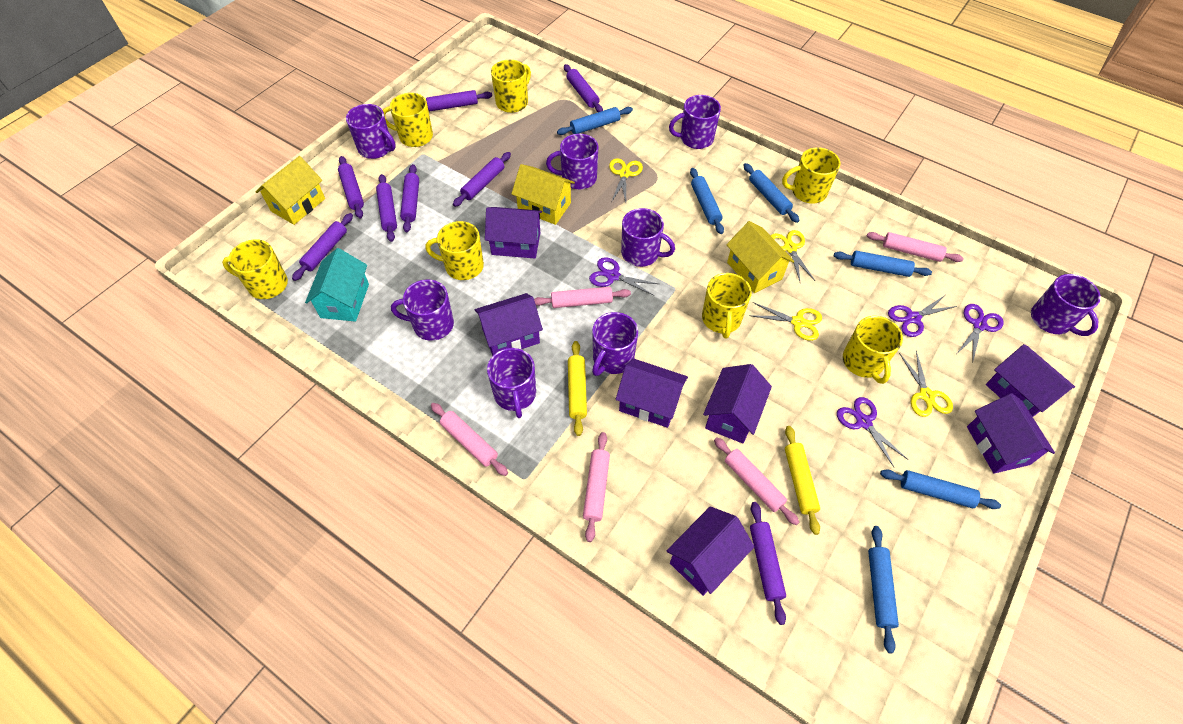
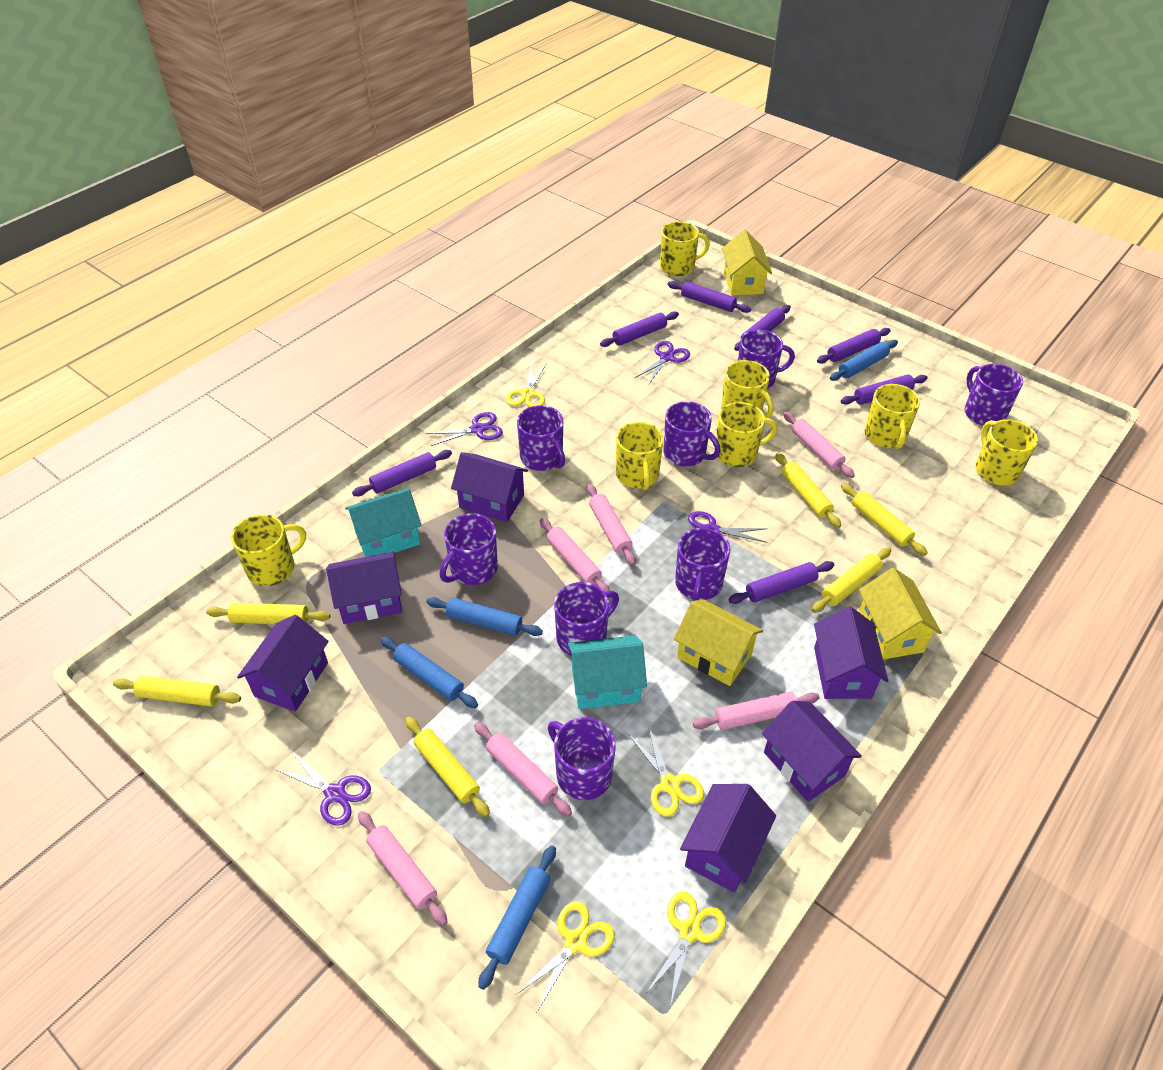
blue rolling pin: [557,107,633,135] [690,168,724,234] [743,163,800,223] [834,251,932,277] [868,526,899,654] [880,470,1001,509] = 6 -> [380,637,478,708] [426,597,543,636] [478,845,556,990] [830,340,898,381] = 4
pink rolling pin: [431,403,508,476] [534,287,631,308] [583,432,610,542] [714,437,799,525] [867,232,964,262] = 5 -> [358,811,448,926] [474,722,572,817] [540,518,610,592] [587,484,636,566] [693,692,819,730] [783,412,855,478] = 6
purple house: [475,293,543,356] [485,207,542,258] [616,358,688,428] [666,506,754,596] [703,364,772,444] [967,393,1055,474] [986,344,1075,417] = 7 -> [237,615,329,712] [326,552,402,624] [451,452,528,522] [680,784,776,893] [762,701,862,802] [814,607,888,699] = 6
purple rolling pin: [292,213,353,281] [338,156,364,218] [376,174,397,242] [400,164,419,232] [426,90,492,111] [453,152,511,207] [564,64,603,112] [750,502,786,625] = 8 -> [352,450,452,496] [600,311,679,347] [668,281,751,313] [729,561,834,604] [734,305,791,351] [817,328,891,364] [841,375,927,405] = 7
turquoise house: [305,248,369,322] = 1 -> [345,488,422,557] [568,635,647,709] = 2
yellow rolling pin: [568,341,587,436] [785,426,820,535] = 2 -> [113,675,241,707] [206,602,330,624] [405,717,490,817] [775,453,841,528] [812,548,891,613] [841,483,928,556] = 6

